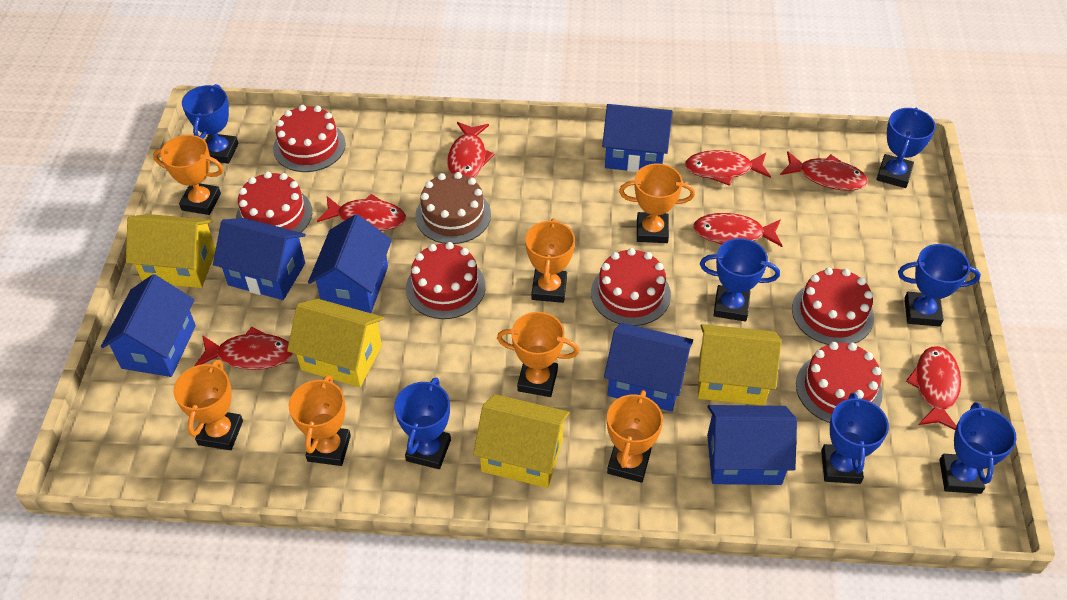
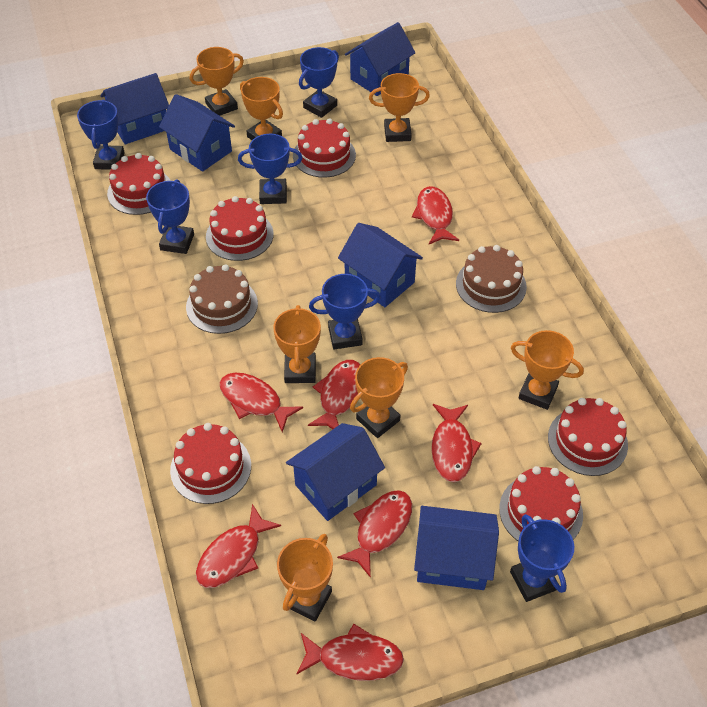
blue trophy: [182,84,238,164] [394,378,451,469] [700,238,780,321] [821,393,889,484] [877,108,936,188] [898,244,981,327] [939,402,1016,494] = 7 -> [77,100,125,170] [146,180,194,254] [238,134,302,204] [299,47,339,118] [309,274,381,349] [510,514,574,602] = 6
brown cake: [415,172,491,244] = 1 -> [186,264,258,334] [456,245,527,313] = 2
yellow house: [126,214,216,288] [287,299,384,387] [473,394,569,488] [698,324,782,406] = 4 -> none = 0

